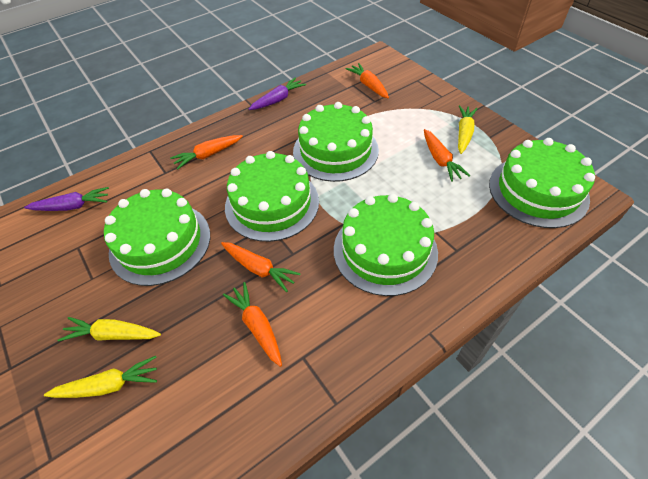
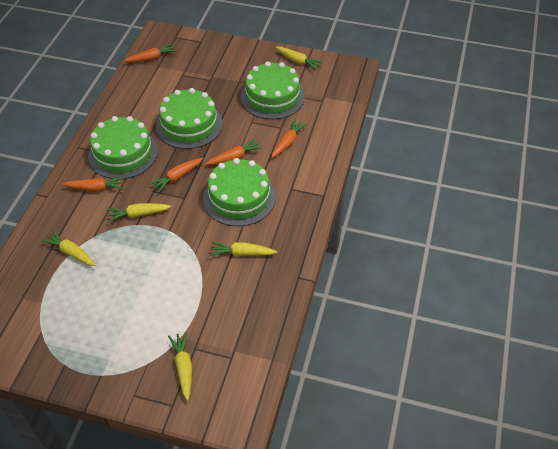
green cake: [104,189,210,286] [225,151,319,242] [293,102,379,182] [334,194,438,296] [489,138,595,228] = 5 -> [88,116,158,179] [156,88,223,149] [203,158,276,226] [241,61,305,119] = 4
purple carrot: [24,187,109,211] [249,77,306,110] = 2 -> none = 0
yellow carrot: [44,356,157,398] [57,317,161,342] [458,105,478,154] = 3 -> [41,230,96,266] [106,203,171,222] [168,332,192,401] [210,242,277,256] [275,47,323,70] = 5

